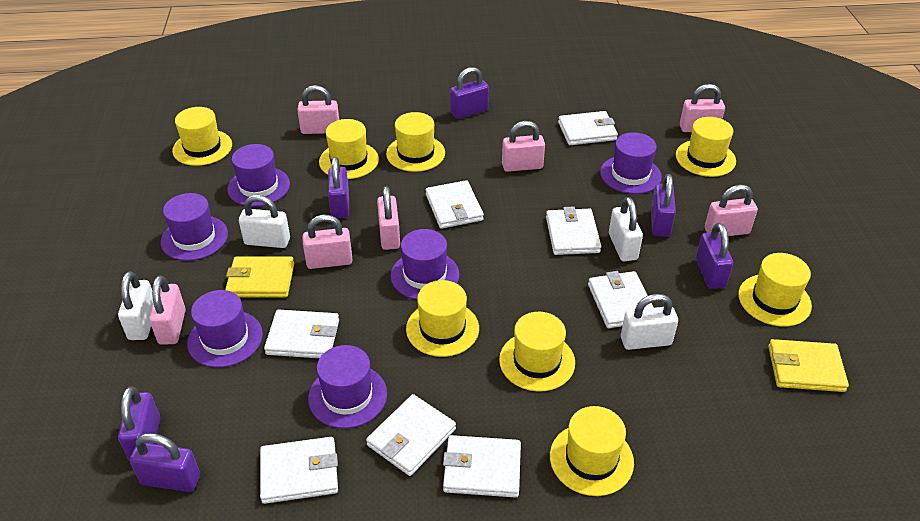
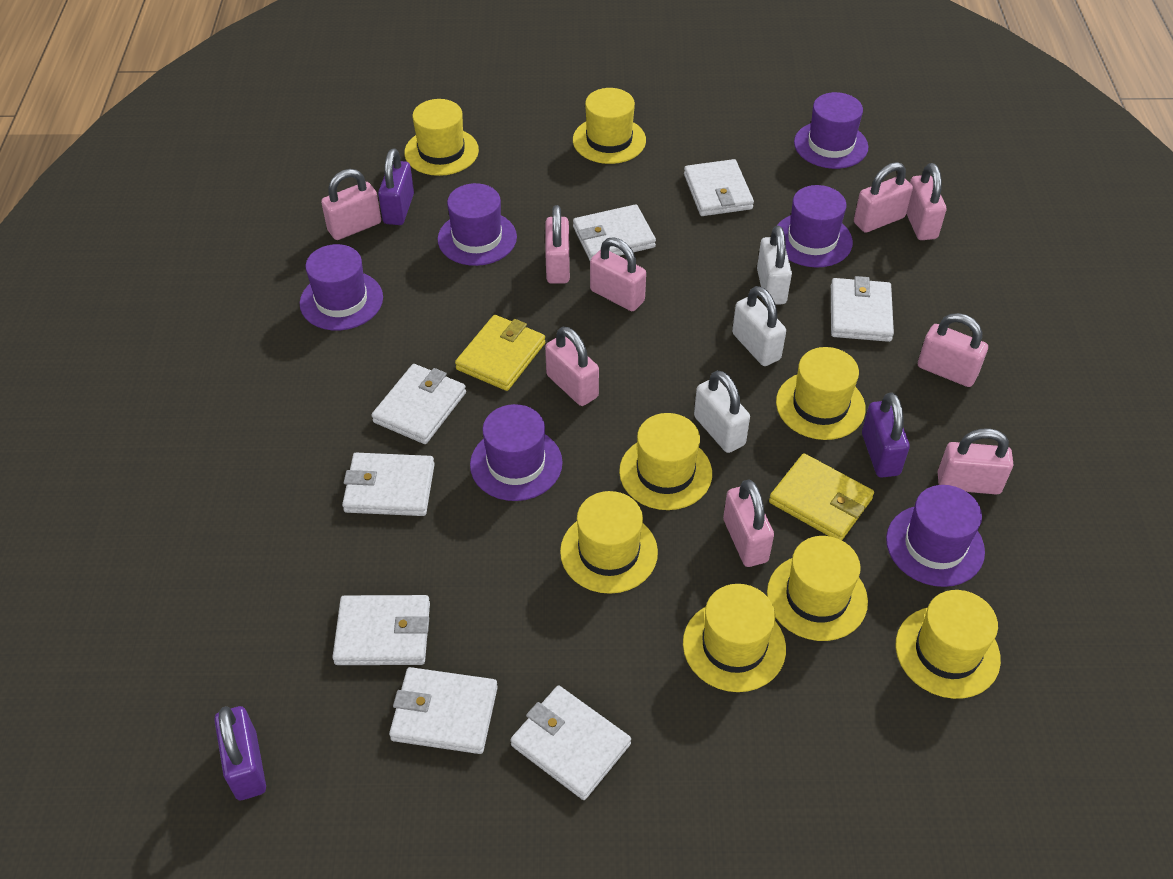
pink padlock: [149,275,186,345] [297,85,339,134] [302,215,352,269] [377,186,400,250] [502,121,545,172] [680,84,725,132] [705,185,758,236] = 7 -> [321,169,381,240] [545,205,570,284] [545,326,599,406] [590,237,646,311] [723,479,774,567] [854,162,913,233] [906,163,946,240] [918,313,988,387] [938,428,1013,495] = 9
purple padlock: [118,386,160,461] [130,433,200,492] [328,157,349,218] [450,67,489,119] [651,174,676,237] [696,223,733,289] = 6 -> [214,706,266,800] [378,149,414,225] [862,392,910,478] = 3
white padlock: [118,271,153,340] [239,195,290,248] [609,197,643,261] [621,294,678,350] = 4 -> [694,370,750,453] [732,286,786,366] [757,226,792,305] = 3

